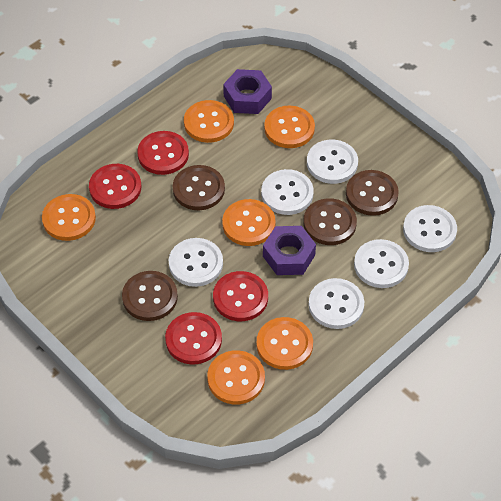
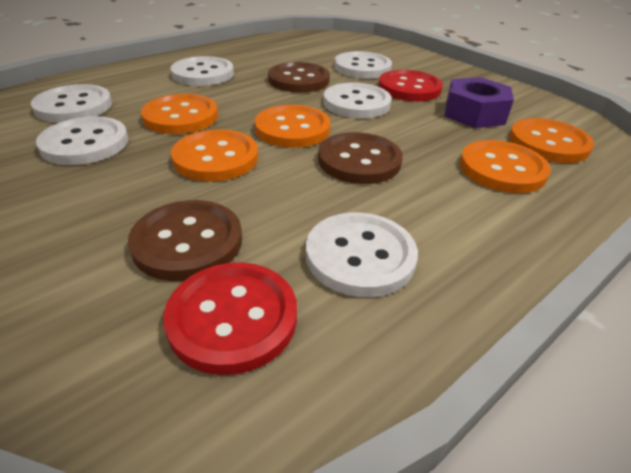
brown button: [122,271,178,321] [173,165,225,210] [303,198,357,245] [346,170,399,216] = 4 -> [128,200,242,281] [268,62,330,92] [318,132,403,184] = 3
orange button: [42,194,96,241] [184,100,234,143] [207,350,265,405] [222,199,276,246] [256,317,313,370] [264,106,315,148] = 6 -> [141,94,218,134] [171,129,258,182] [255,105,331,148] [460,140,551,193] [509,118,594,163] = 5
purple nut: [223,69,272,114] [263,226,316,275] = 2 -> [445,77,514,128] = 1
red button: [89,164,141,209] [137,131,189,175] [165,312,222,365] [213,271,268,321] = 4 -> [163,263,297,375] [378,70,443,101] = 2

